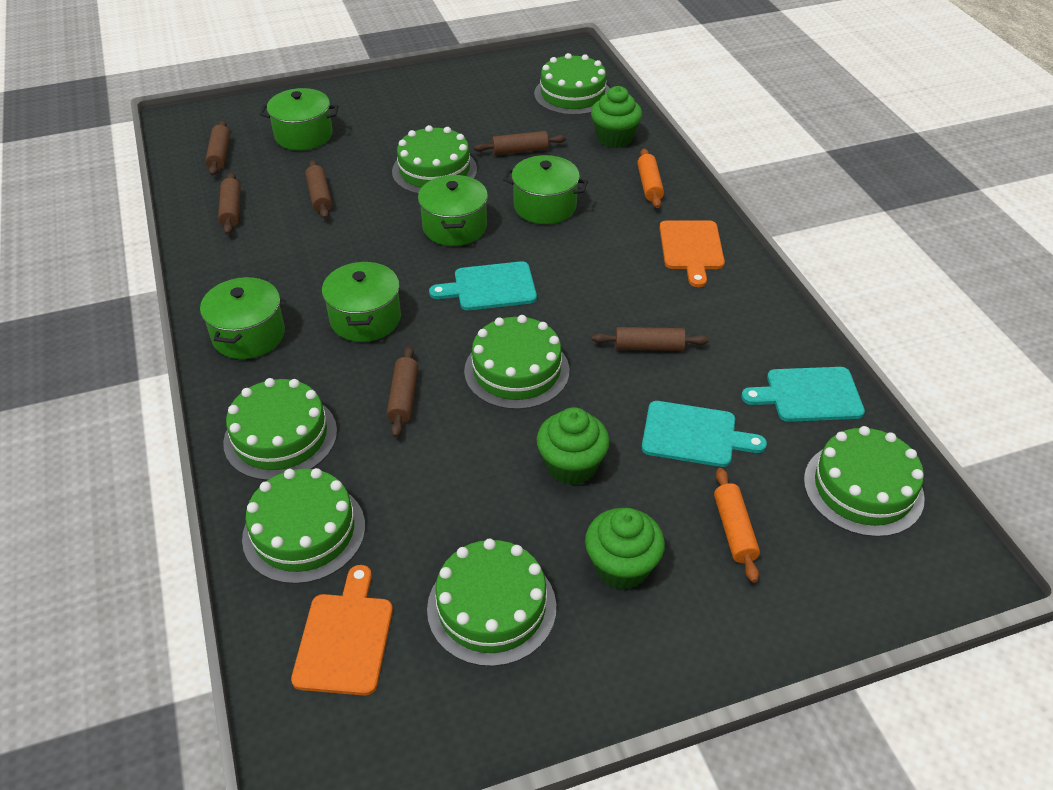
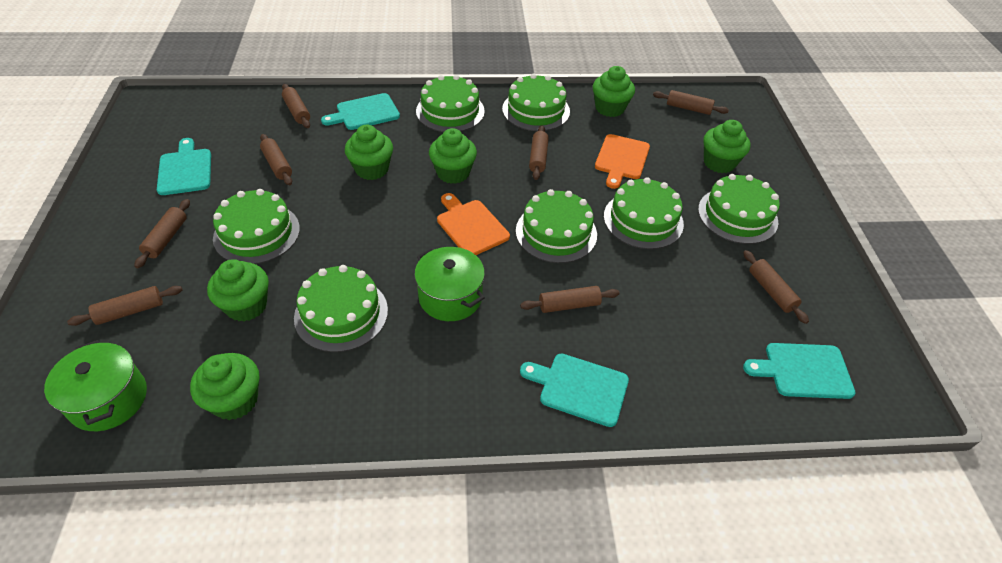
brown rolling pin: [205,120,230,176] [218,172,241,235] [305,160,332,219] [387,346,418,438] [474,131,566,155] [592,327,709,351] = 6 -> [67,286,182,326] [134,199,190,268] [260,134,292,185] [282,84,310,128] [520,286,620,313] [529,125,549,180] [653,90,729,115] [743,250,809,324] = 8
green cupcake: [536,407,610,485] [585,508,665,590] [591,86,642,148] = 3 -> [190,353,259,420] [207,259,269,322] [345,125,393,180] [429,128,477,184] [593,66,635,117] [703,120,750,173] = 6
green pot: [200,276,285,359] [260,88,338,151] [322,261,401,342] [418,175,488,246] [503,155,588,224] = 5 -> [44,340,147,431] [414,247,485,321] = 2
orange rolling pin: [637,149,664,208] [714,468,760,583] = 2 -> none = 0
turquoise cutting board: [429,261,537,310] [642,401,767,467] [741,367,865,422] = 3 -> [157,138,211,195] [321,93,400,130] [520,354,629,427] [743,343,855,399] = 4

